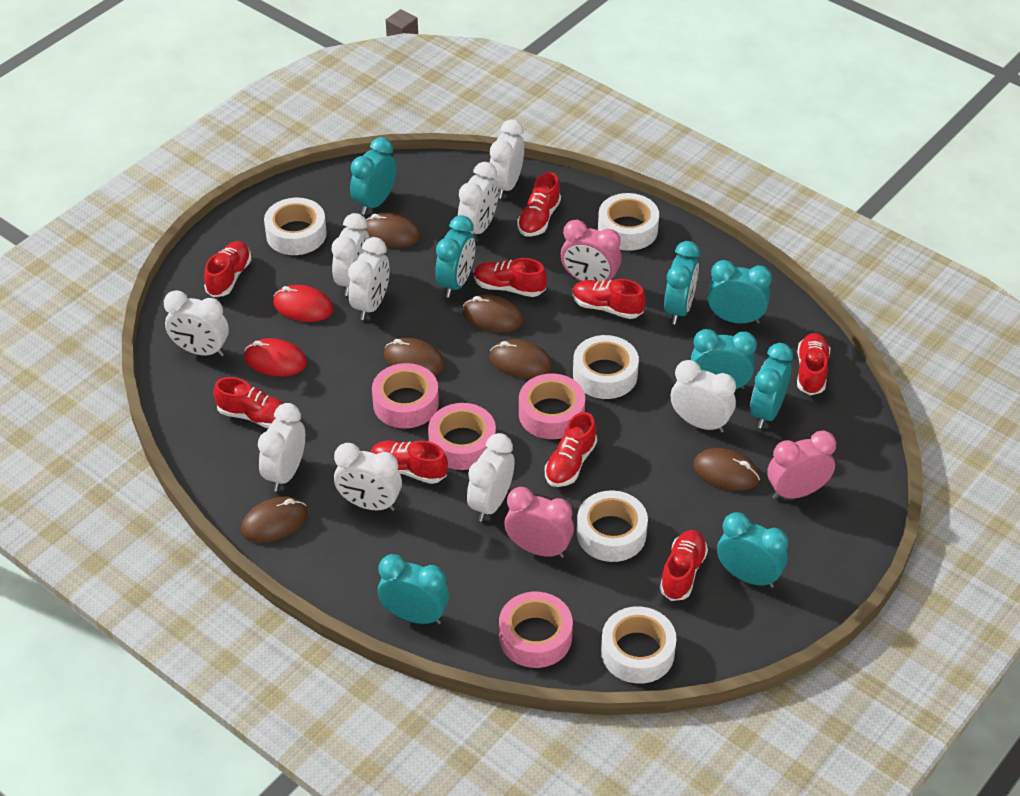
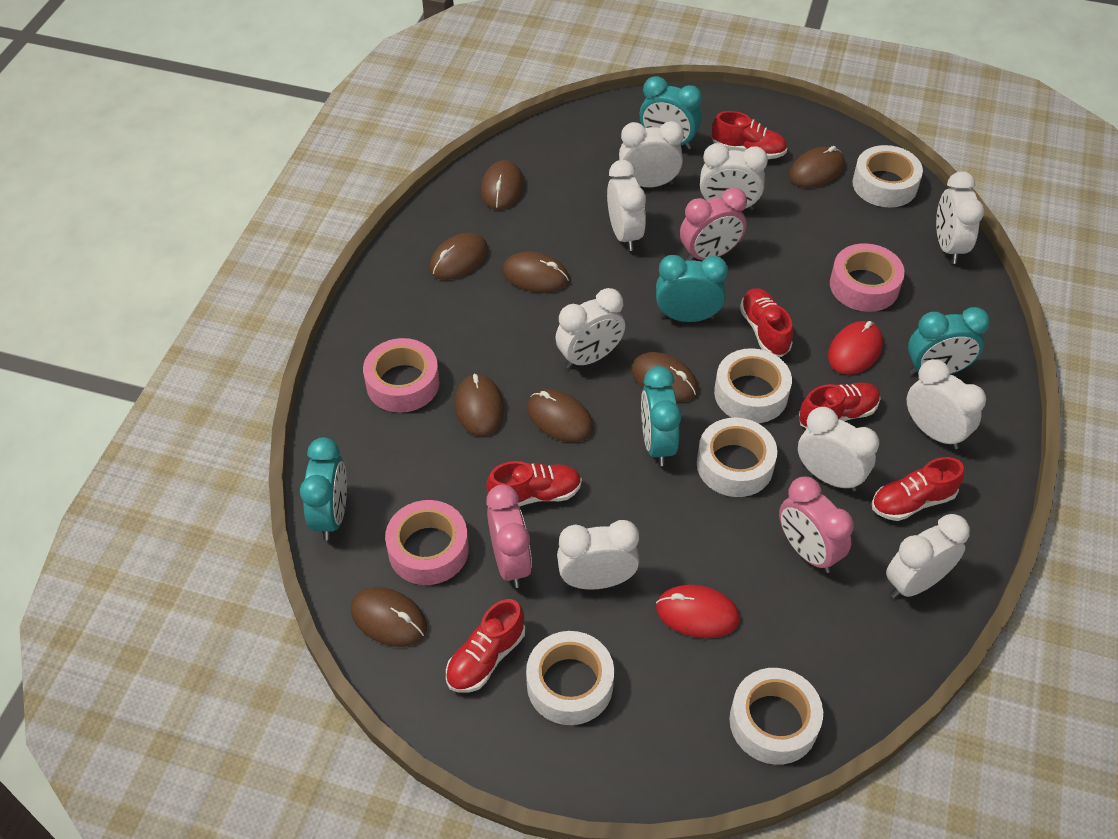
brown mouse: [241,497,308,543] [364,212,421,248] [384,338,445,376] [462,295,524,332] [489,339,552,378] [693,448,760,491] = 6 -> [351,587,427,647] [429,233,488,280] [455,373,504,436] [481,160,524,210] [502,251,569,293] [527,390,594,442] [632,352,698,402] [789,146,845,188] = 8
pink tape: [372,363,439,429] [428,403,496,470] [499,592,573,668] [519,374,585,439] = 4 -> [363,338,440,413] [385,500,469,585] [830,243,905,312] = 3
red shoe: [204,241,251,297] [213,377,284,428] [371,441,448,484] [474,258,547,297] [517,172,561,237] [545,412,597,487] [572,279,646,319] [660,530,708,601] [797,333,830,395] = 9 -> [446,599,525,692] [486,461,582,506] [712,111,787,159] [740,288,793,357] [799,382,881,429] [872,457,964,521] = 6
turquoise clock: [350,137,397,215] [378,554,449,624] [435,215,475,298] [664,241,700,324] [691,329,757,390] [707,260,772,324] [717,512,788,588] [750,343,793,429] = 8 -> [300,437,347,540] [640,76,702,149] [641,366,681,466] [656,255,728,322] [908,307,990,375] = 5

